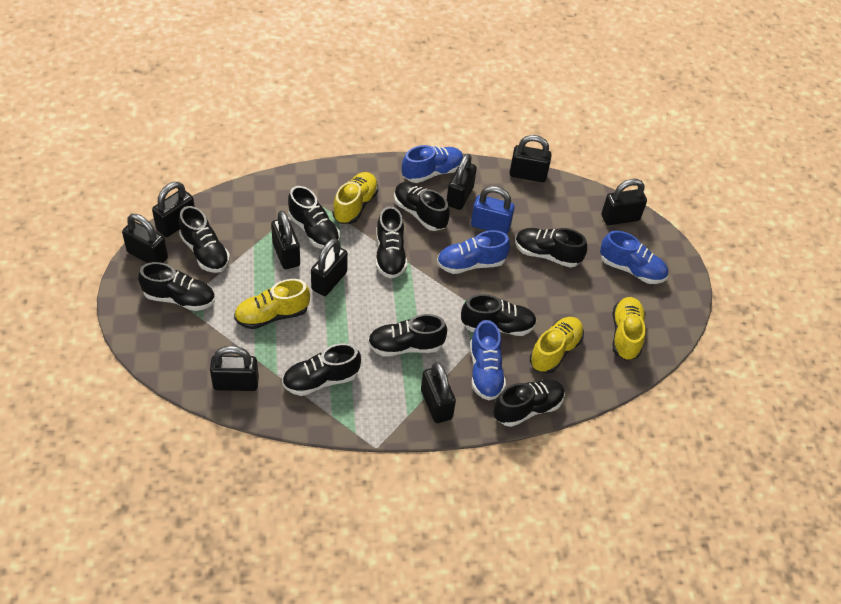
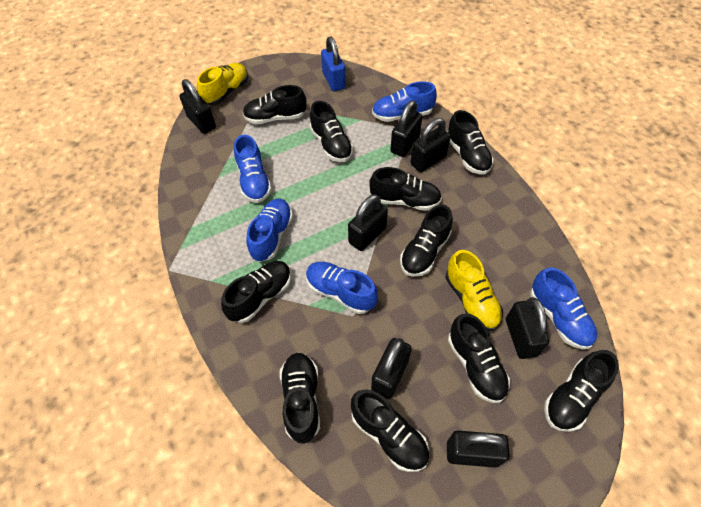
black padlock: [122,214,168,263] [152,182,195,237] [210,346,259,391] [271,211,300,269] [311,238,348,296] [421,362,456,423] [447,154,477,210] [509,135,552,182] [601,179,647,225] = 9 -> [179,79,216,134] [348,194,388,251] [371,338,412,399] [390,100,422,157] [410,118,451,172] [447,430,509,468] [506,297,549,359] = 7
blue shoe: [402,145,464,183] [437,230,510,274] [470,320,506,400] [600,231,668,284] = 4 -> [234,135,272,203] [246,199,293,262] [306,262,378,314] [372,81,437,122] [530,267,597,349] = 5
yellow shoe: [234,279,310,329] [332,172,378,224] [530,317,584,373] [612,297,646,361] = 4 -> [197,63,248,105] [445,250,503,331] = 2

